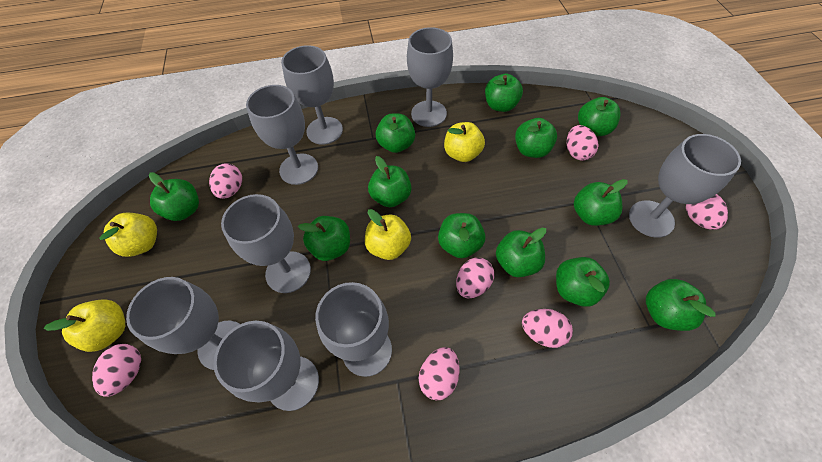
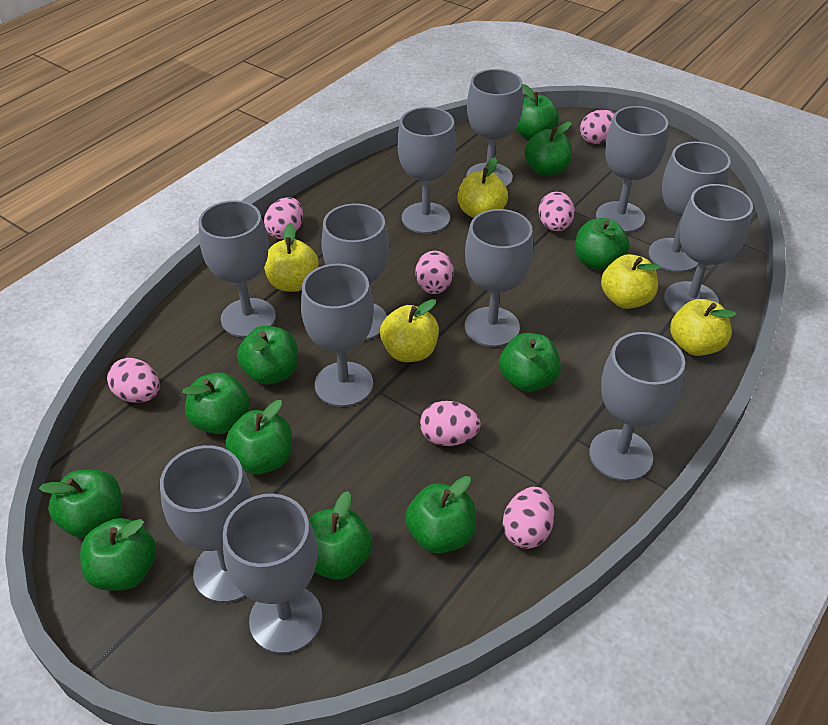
green apple: [149,172,199,221] [298,216,350,261] [368,156,412,207] [376,113,415,153] [438,213,485,258] [485,74,523,112] [496,227,546,277] [515,118,557,158] [556,257,610,307] [574,179,627,226] [578,97,620,136] [646,279,716,331] = 12 -> [39,470,122,538] [80,518,156,591] [182,372,250,434] [226,400,292,474] [237,326,298,384] [309,491,372,580] [405,476,476,553] [499,333,561,392] [516,84,559,139] [524,122,572,176] [575,218,629,271] = 11
grey goblet: [126,277,240,370] [213,321,319,411] [221,194,311,293] [246,85,318,185] [281,45,343,145] [315,282,392,377] [407,27,453,127] [629,134,741,238] = 8 -> [160,445,253,603] [198,200,276,338] [223,494,322,654] [301,264,374,407] [321,204,389,341] [397,107,456,234] [465,209,533,347] [467,69,523,187] [589,332,685,481] [596,106,668,233] [648,142,731,272] [664,184,753,314] = 12
yellow apple: [44,299,125,352] [99,213,157,257] [365,209,411,260] [444,122,485,162] = 4 -> [264,223,319,292] [380,299,439,362] [458,158,508,218] [601,254,660,309] [670,299,737,356] = 5

